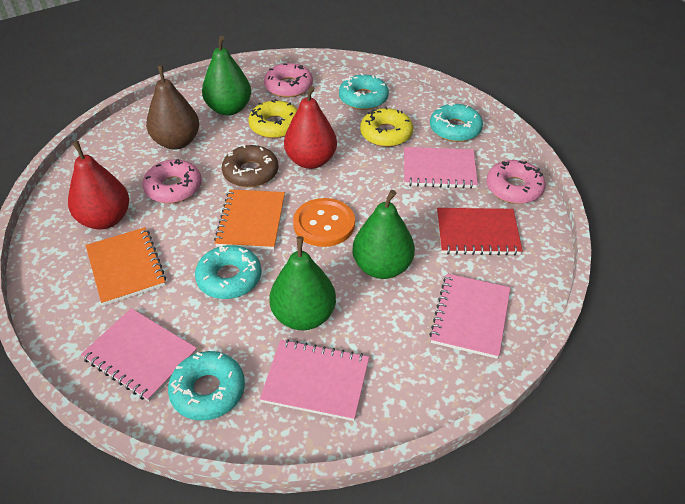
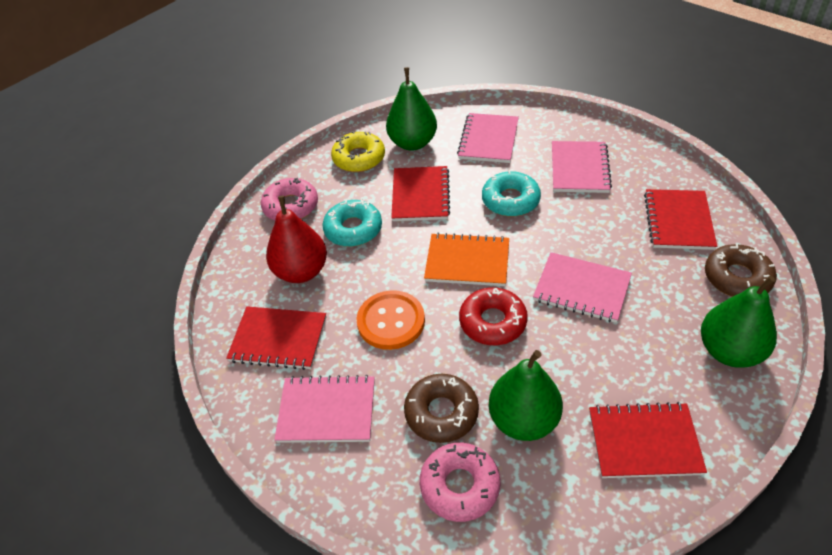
brown donut: [222,145,278,188] = 1 -> [404,374,479,443] [705,244,777,297] = 2
brown pear: [146,65,199,150] = 1 -> none = 0
orange notebook: [86,227,166,306] [214,189,285,250] = 2 -> [424,233,509,286] = 1
pink donut: [142,159,201,203] [264,63,313,97] [486,160,546,204] = 3 -> [261,178,318,220] [420,443,500,522] = 2
red donut: none = 0 -> [459,287,528,345] = 1
red notebook: [437,208,523,255] = 1 -> [226,306,326,370] [391,166,450,221] [589,402,707,478] [644,189,717,250] = 4
red pear: [68,141,129,230] [284,86,337,169] = 2 -> [266,196,327,283] = 1
turquoise donut: [168,351,245,421] [195,245,261,299] [339,73,389,110] [430,102,483,142] = 4 -> [323,199,382,247] [482,170,541,217] = 2
yellow donut: [248,99,298,138] [360,107,413,147] = 2 -> [331,131,385,172] = 1

